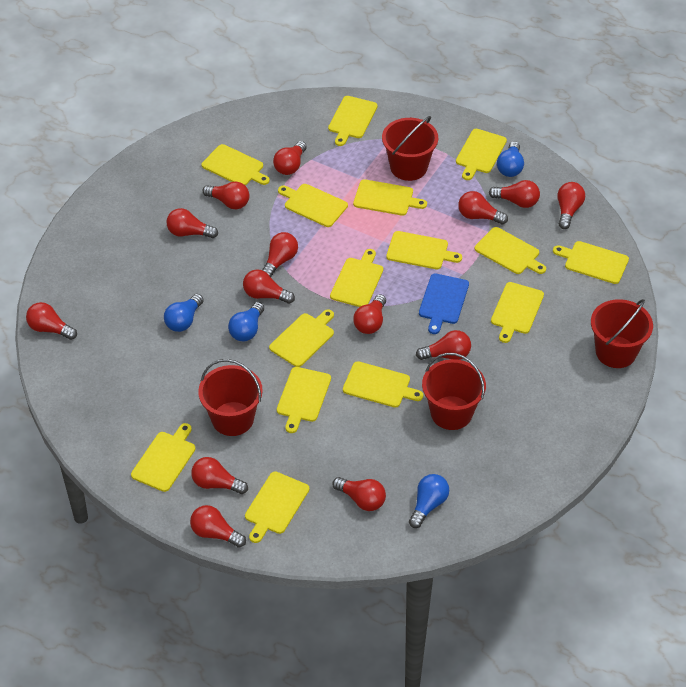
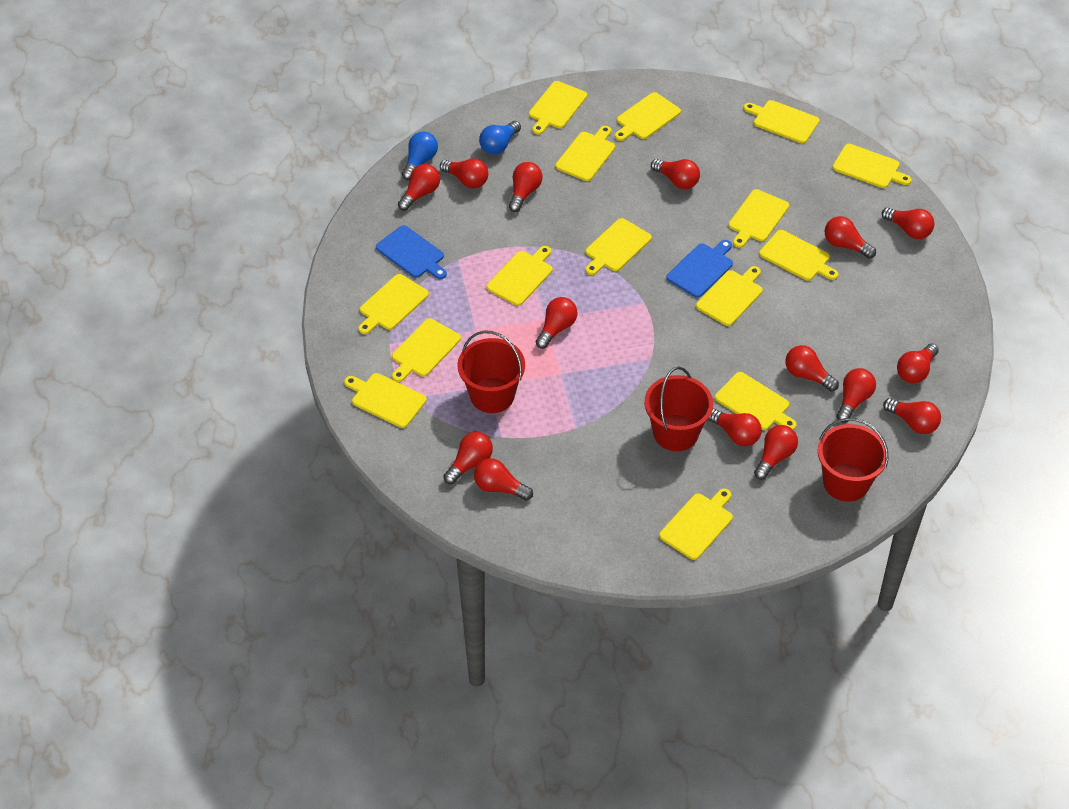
blue cutting board: [419,273,469,334] = 1 -> [376,225,447,279] [666,240,733,298] = 2
blue light bulb: [164,294,204,332] [228,302,264,341] [409,474,449,528] [497,141,524,177] = 4 -> [402,132,438,180] [479,121,521,155] = 2
red bucket: [198,359,263,436] [382,116,438,181] [422,353,486,430] [591,299,653,368] = 4 -> [457,331,525,413] [644,367,713,451] [818,418,889,502] = 3
red light bulb: [26,302,77,340] [166,208,218,238] [190,505,246,548] [191,457,248,494] [203,181,250,209] [243,269,295,304] [263,232,298,277] [273,141,307,175] [332,477,386,511] [353,294,386,334] [416,330,471,360] [458,191,508,225] [489,180,540,208] [557,182,585,229] = 14 -> [398,164,440,211] [440,158,488,188] [443,432,493,484] [474,458,533,501] [509,162,542,212] [536,297,578,349] [651,159,700,189] [708,409,762,446] [754,425,798,480] [785,345,839,391] [825,216,876,259] [836,368,876,423] [882,207,934,239] [883,398,941,434] [897,344,939,383] = 15

